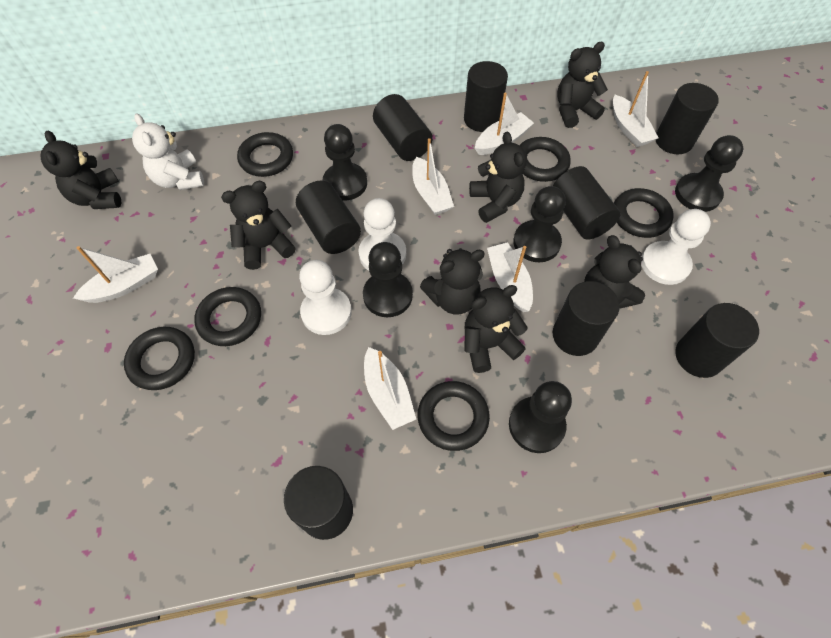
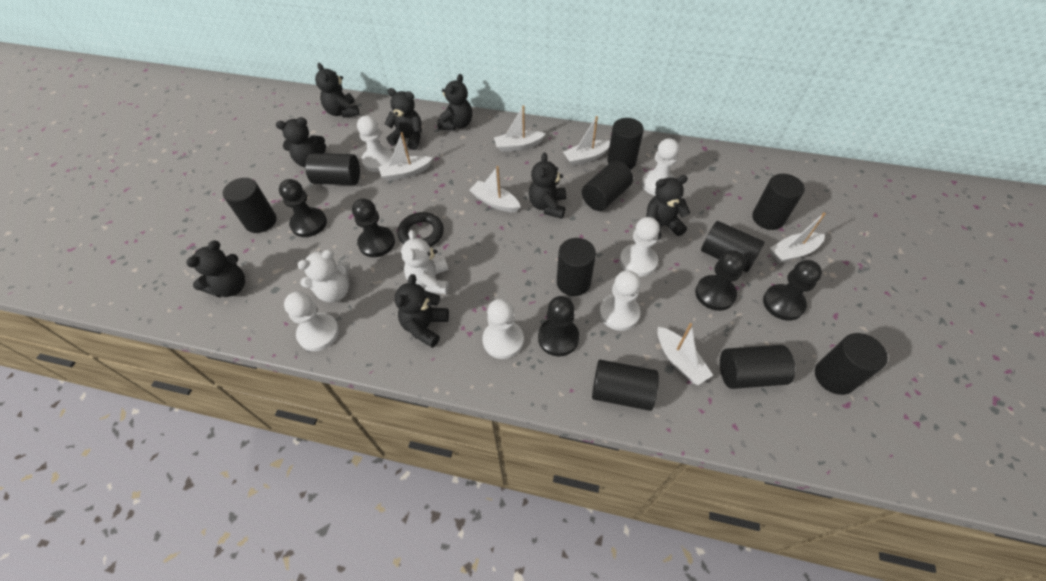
black cylinder: [284,466,353,540] [296,181,361,254] [373,94,433,161] [464,61,508,132] [553,166,621,240] [553,281,620,356] [656,83,719,154] [675,303,759,378] = 8 -> [223,178,277,233] [305,153,360,185] [557,238,596,296] [582,161,633,211] [592,360,659,411] [607,118,644,170] [701,221,765,272] [720,345,795,389] [752,174,805,230] [815,333,888,395] = 10
black ring: [124,327,195,390] [194,287,261,346] [237,132,293,177] [418,381,490,451] [519,137,571,182] [614,188,674,238] = 6 -> [398,212,444,247] = 1
black teddy bear: [41,131,121,209] [221,181,295,270] [420,248,485,315] [464,285,528,373] [469,132,527,223] [557,42,608,128] [584,235,645,309] = 7 -> [186,240,245,298] [276,117,326,167] [315,63,359,118] [384,88,422,150] [395,274,449,348] [437,74,472,131] [529,153,566,219] [646,175,690,240] = 8
white pawn: [299,260,352,335] [358,198,406,271] [641,209,711,285] = 3 -> [284,291,339,351] [357,115,393,172] [482,299,524,359] [599,270,641,331] [620,217,660,277] [642,138,679,196] = 6
white teddy bear: [132,113,204,190] = 1 -> [297,250,350,303] [401,230,449,294] = 2

